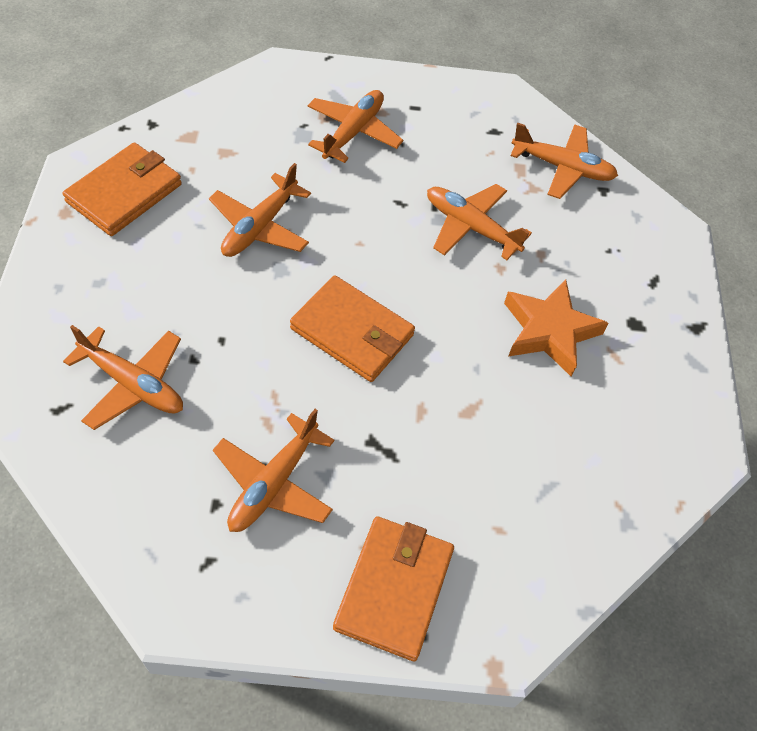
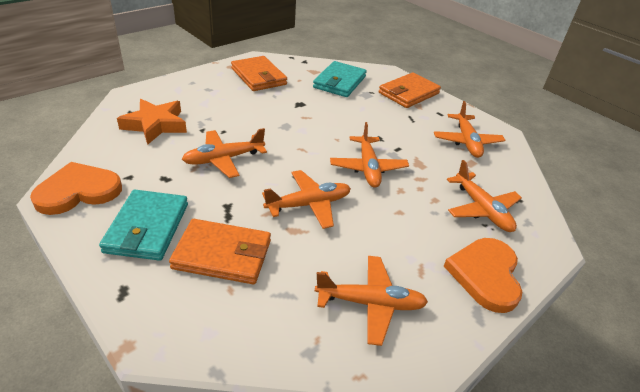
orange heart: none = 0 -> [30,162,122,215] [444,238,522,313] = 2
turquoise wallet: none = 0 -> [99,190,188,261] [313,61,367,97] = 2

